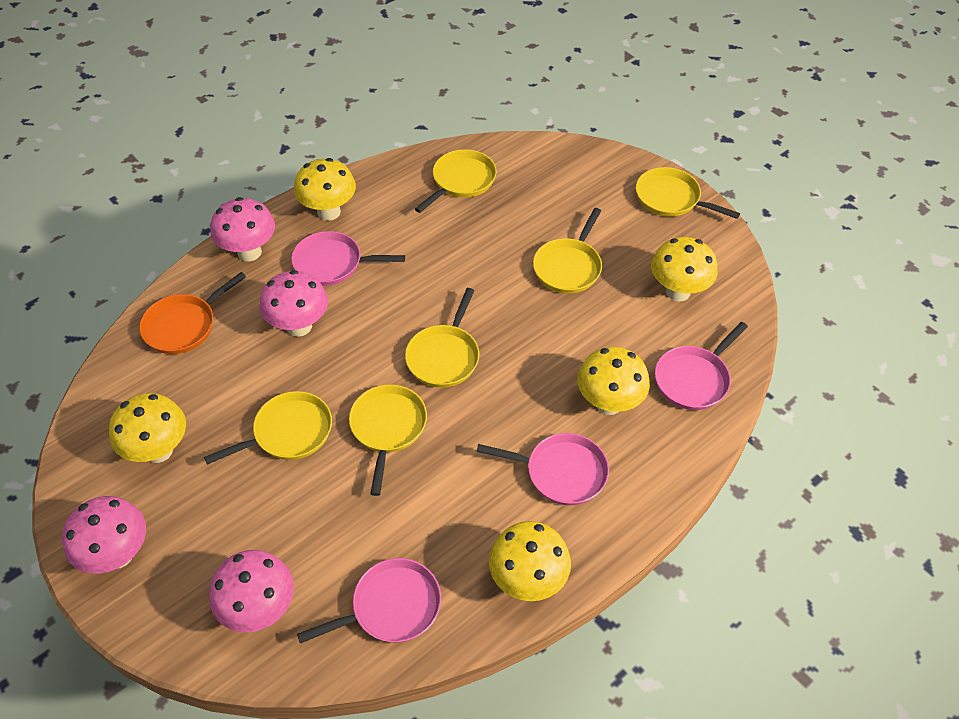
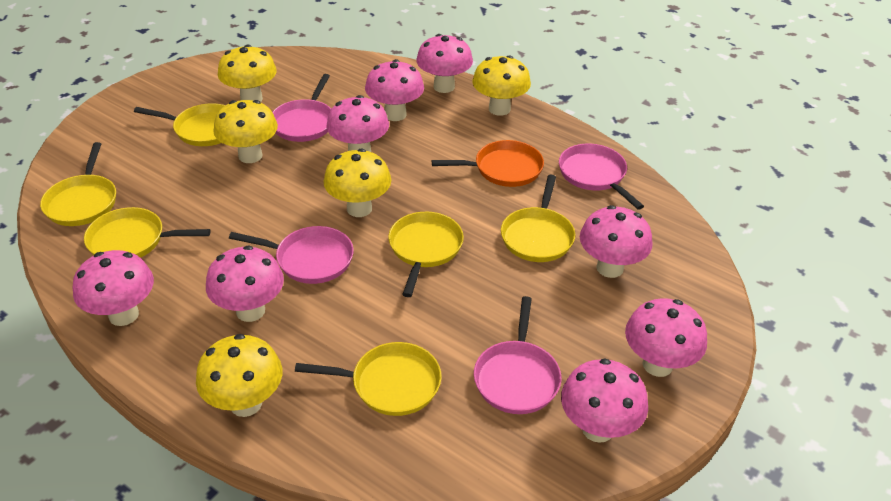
pink mushroom: [62,496,146,574] [209,550,294,632] [210,197,275,261] [260,270,328,337] = 4 -> [73,250,154,326] [206,245,284,322] [326,95,389,152] [365,59,424,121] [416,34,473,93] [561,359,648,443] [580,205,653,278] [625,298,707,377] = 8

